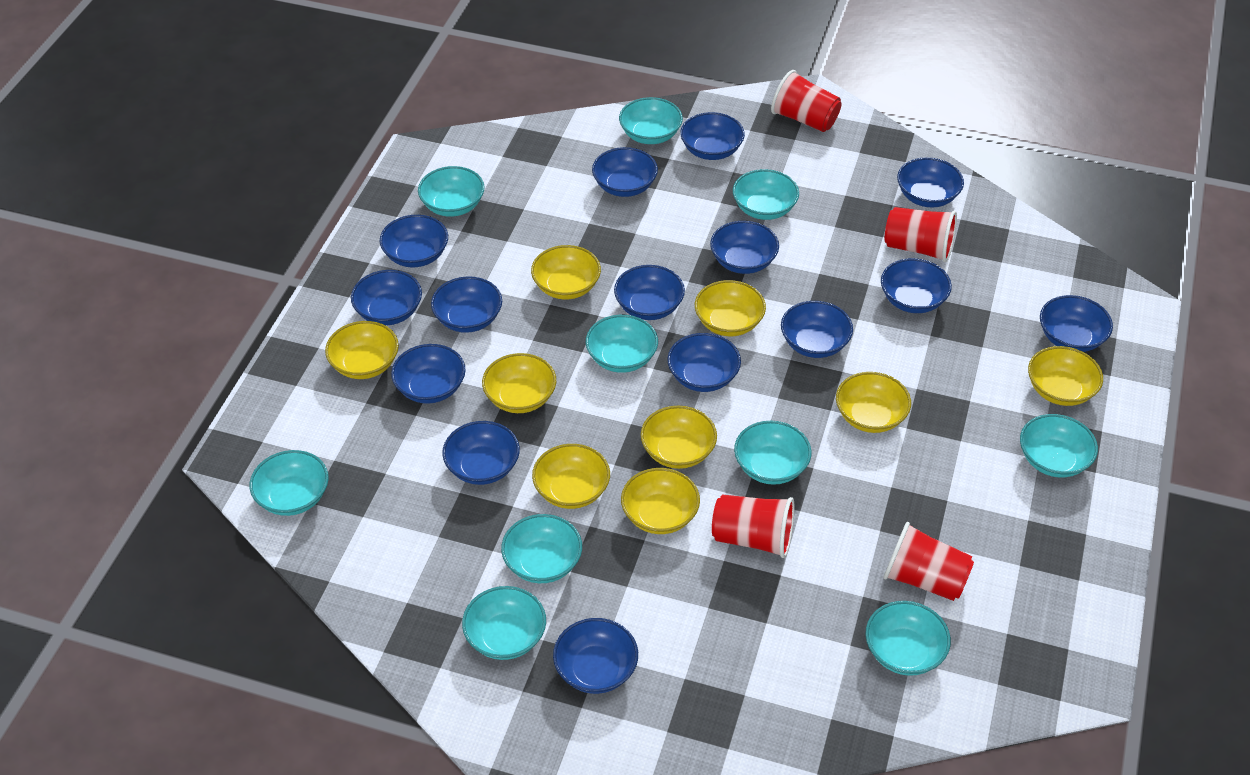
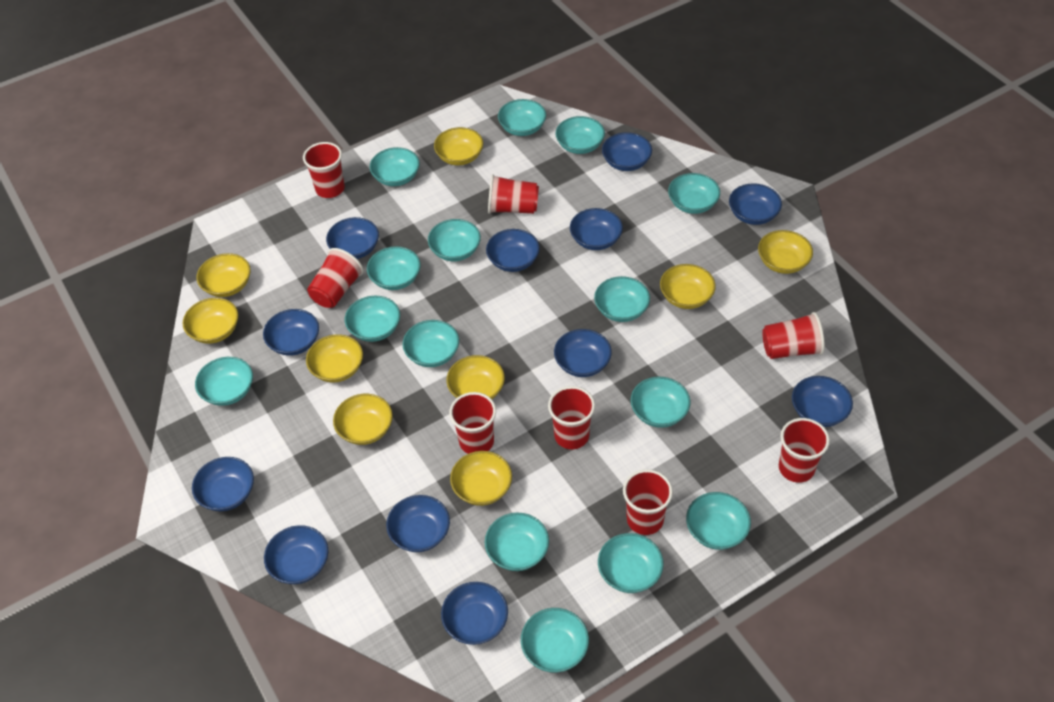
blue bowl: [351,270,422,325] [380,215,448,267] [391,344,466,404] [431,276,502,333] [442,421,520,485] [553,618,638,694] [592,147,658,197] [614,265,685,320] [667,333,741,392] [680,112,745,160] [710,221,779,274] [781,301,853,358] [881,258,952,313] [897,157,964,208] [1040,295,1113,352] = 15 -> [192,457,254,511] [263,309,319,356] [264,525,328,584] [326,217,379,259] [386,495,450,552] [441,582,508,645] [486,229,540,272] [554,329,612,377] [570,208,623,250] [602,132,652,171] [729,183,782,225] [792,376,853,427] = 12
red cup: [712,495,795,558] [771,70,842,132] [883,522,974,601] [885,207,957,262] = 4 -> [303,142,345,198] [307,248,364,308] [449,392,496,454] [488,174,539,214] [548,386,595,449] [623,469,673,535] [762,312,825,359] [779,418,830,483] = 8
turquoise bowl: [249,450,329,516] [418,166,485,217] [462,586,546,660] [501,514,582,583] [586,315,658,373] [619,97,683,144] [733,169,799,220] [734,421,812,485] [866,601,951,676] [1020,414,1098,477] = 10 -> [195,357,253,406] [345,296,400,342] [367,246,421,290] [369,147,420,186] [402,320,459,367] [428,219,481,261] [485,513,549,571] [498,99,546,136] [521,608,589,673] [555,116,605,154] [594,276,650,322] [598,533,664,593] [631,377,690,428] [668,173,720,214] [686,492,751,550] = 15

